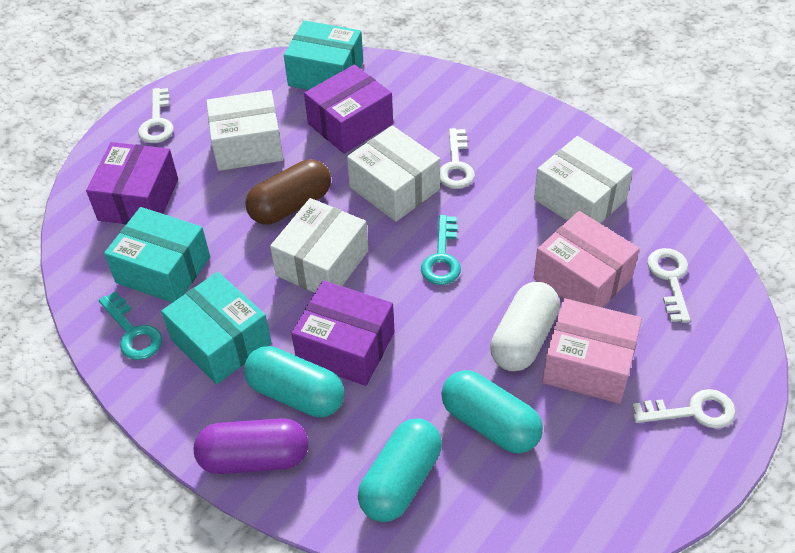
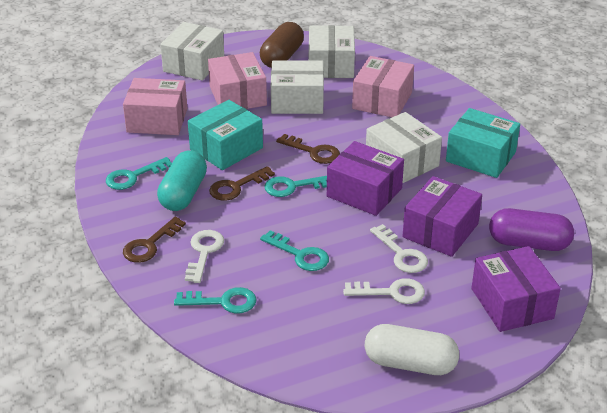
brown key: none = 0 -> [123,217,186,263] [209,166,275,201] [276,134,340,164] = 3
pink box: [533,211,640,308] [542,298,642,404] = 2 -> [123,78,187,135] [208,52,267,109] [352,56,414,117] = 3
turquoise box: [104,207,210,303] [161,272,272,384] [284,20,363,90] = 3 -> [188,100,263,170] [446,108,520,178] = 2
turquoise capsule: [244,346,344,418] [358,418,442,522] [441,370,543,454] = 3 -> [157,150,207,211] = 1
turquoise key: [99,292,162,360] [421,215,461,285] = 2 -> [106,157,172,190] [174,287,257,314] [260,230,329,271] [265,176,327,197] = 4
white key: [138,88,174,143] [440,128,475,189] [632,389,736,429] [647,248,690,323] = 4 -> [185,230,224,283] [343,278,425,304] [370,224,428,273] = 3

